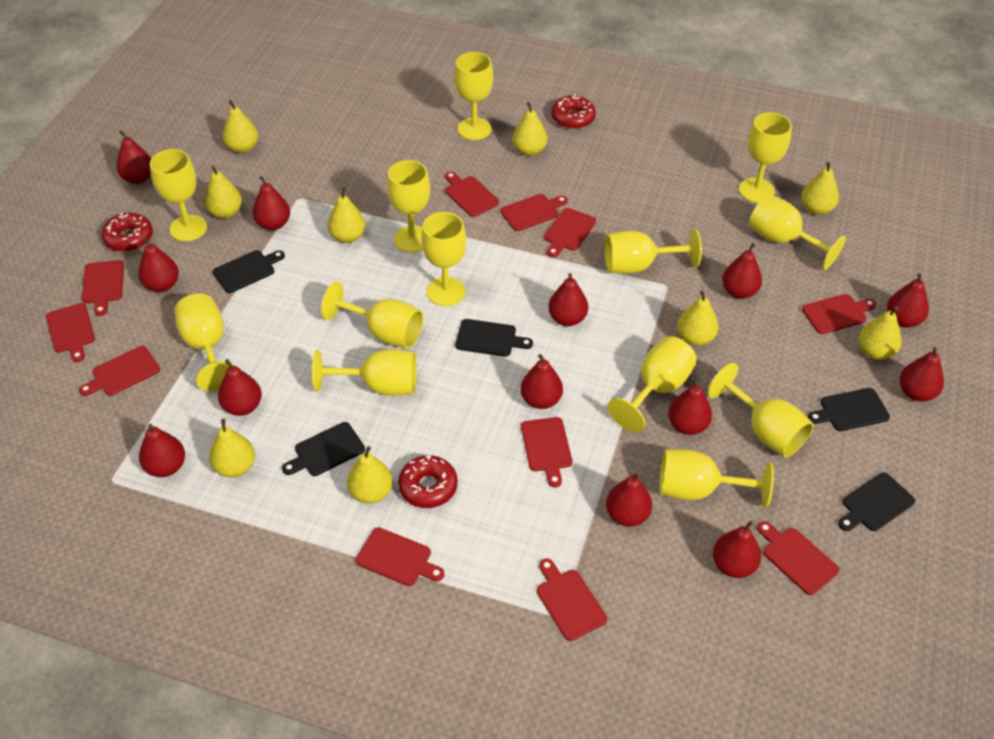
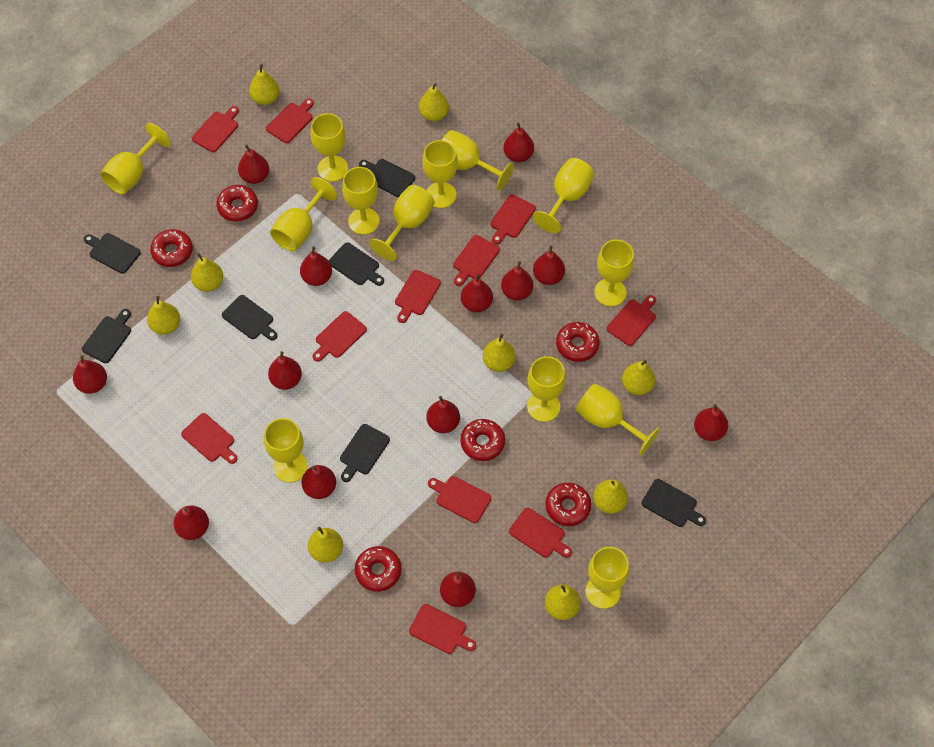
black cutting board: [212,250,285,293] [282,422,365,476] [455,319,533,357] [808,388,890,431] [838,472,915,531] = 5 -> [82,309,131,363] [84,233,141,274] [222,295,278,340] [329,243,384,286] [340,424,390,482] [359,159,415,198] [641,479,706,527] = 7
red donut: [101,213,153,252] [398,455,458,508] [551,95,596,129] = 3 -> [150,229,193,267] [216,185,258,222] [355,546,401,592] [460,419,505,461] [545,483,591,526] [556,322,600,362] = 6

